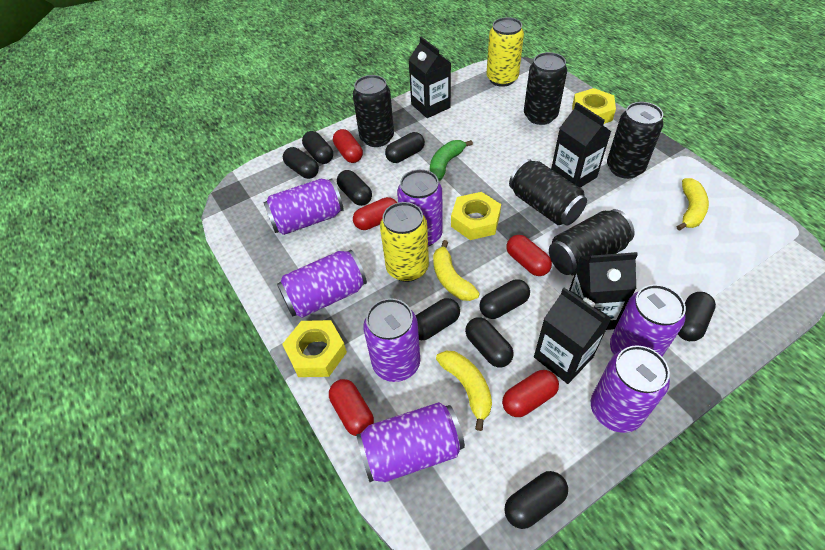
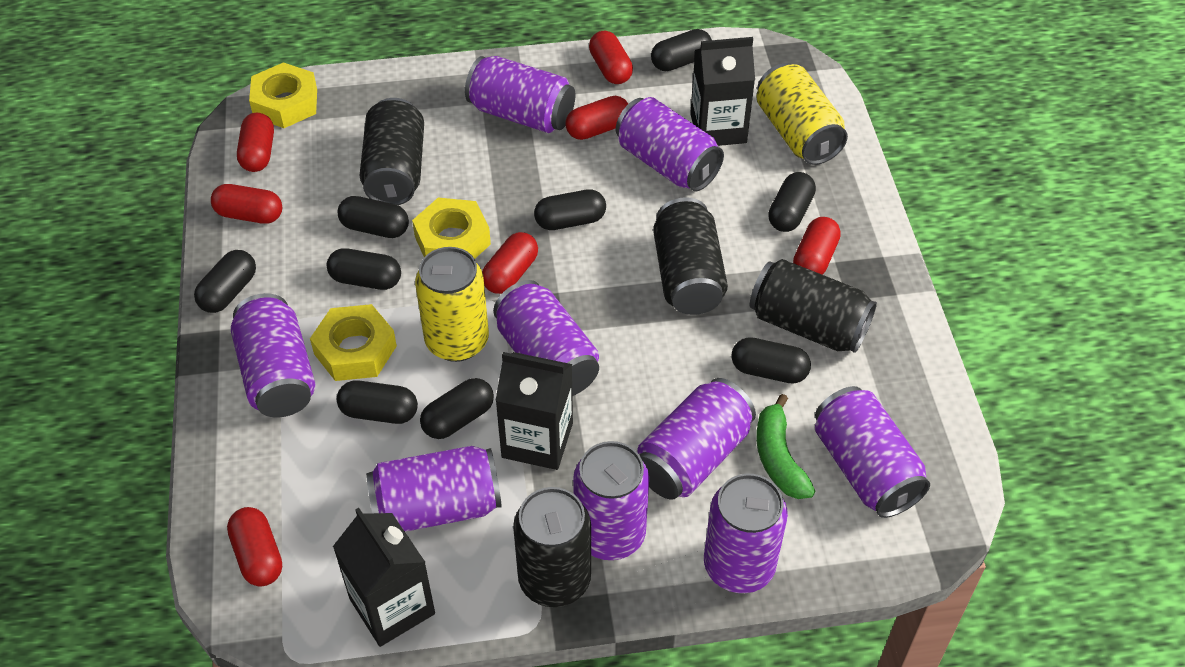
black can: [353,75,394,147] [509,159,587,226] [524,52,567,125] [549,209,635,276] [607,102,663,179] = 5 -> [359,98,424,205] [513,487,591,607] [653,197,728,315] [750,259,877,353] = 4
black carton: [409,37,451,118] [534,288,612,384] [551,102,611,188] [569,252,638,330] = 4 -> [333,508,435,647] [495,352,573,470] [690,37,755,146] = 3
purple can: [263,178,343,235] [277,250,367,318] [356,402,465,482] [363,298,420,382] [397,169,443,247] [591,345,670,433] [610,284,686,356] = 7 -> [231,293,316,417] [366,446,502,532] [465,56,575,133] [493,280,599,396] [573,441,649,560] [616,97,724,192] [637,378,756,500] [704,474,788,593] [815,386,930,518] = 9
red capsule: [329,379,374,436] [333,129,363,163] [353,197,397,230] [502,370,559,417] [507,235,552,276] = 5 -> [211,184,282,224] [227,507,282,587] [237,113,274,172] [482,232,538,294] [566,96,628,140] [589,30,633,84] [793,217,841,275] = 7
yellow banana: [433,240,480,301] [436,351,492,431] [676,178,709,230] = 3 -> none = 0

